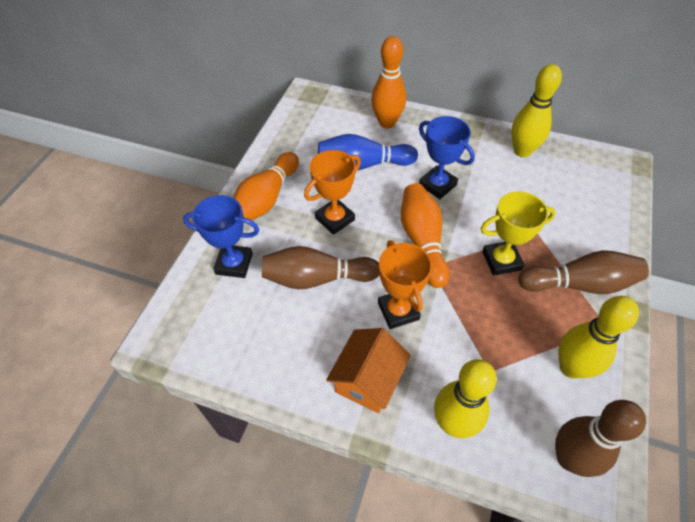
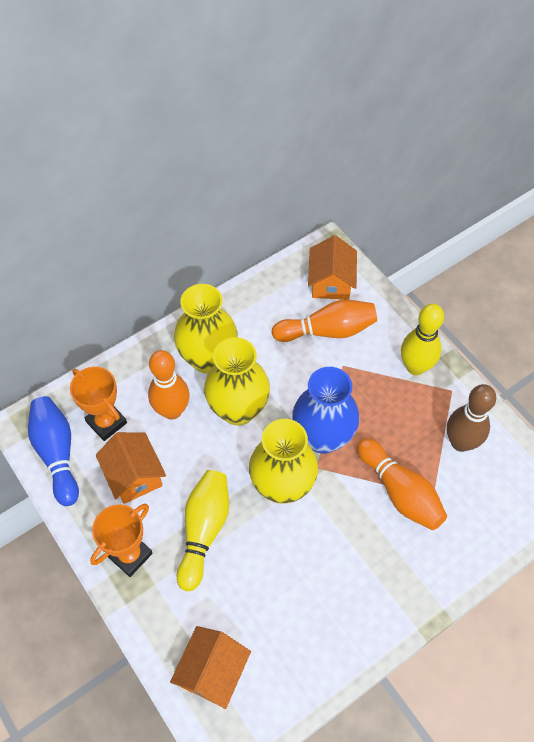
blue trophy: [183,195,259,278] [419,116,475,199] = 2 -> none = 0
blue vase: none = 0 -> [292,367,360,454] = 1
brown bowling pin: [262,246,379,289] [518,250,649,294] [555,400,646,477] = 3 -> [447,384,496,452] = 1
orange house: [326,328,411,414] = 1 -> [96,432,166,504] [170,626,251,709] [308,235,357,300] = 3
yellow bowling pin: [434,359,497,438] [512,64,562,157] [558,296,639,379] = 3 -> [177,470,229,591] [401,304,444,375] = 2
yellow trophy: [481,191,556,276] = 1 -> none = 0
yellow vase: none = 0 -> [174,284,237,374] [204,337,270,425] [249,419,318,504] = 3

